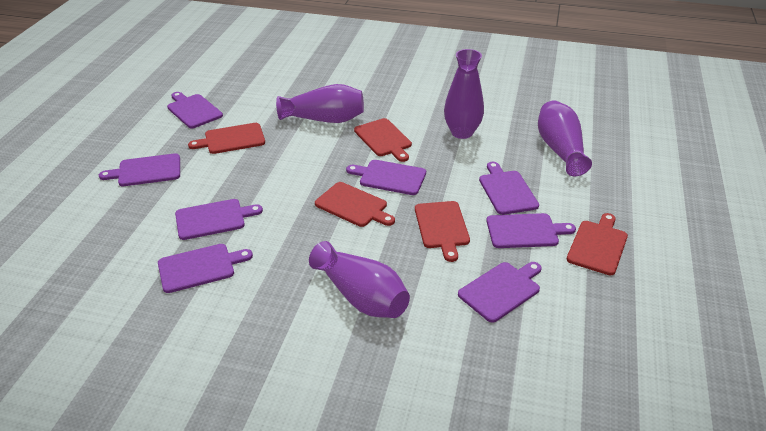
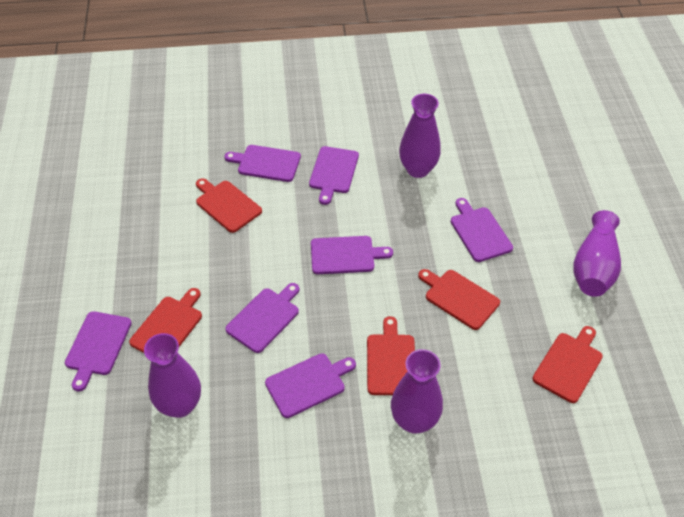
purple cutting board: [99,153,180,186] [158,244,253,293] [167,92,223,128] [175,199,263,240] [346,160,426,195] [458,262,542,323] [479,162,539,215] [486,213,576,248] = 8 -> [65,311,132,391] [224,145,301,182] [225,283,299,353] [265,353,356,418] [309,146,359,205] [311,236,393,274] [451,198,513,262] = 7

